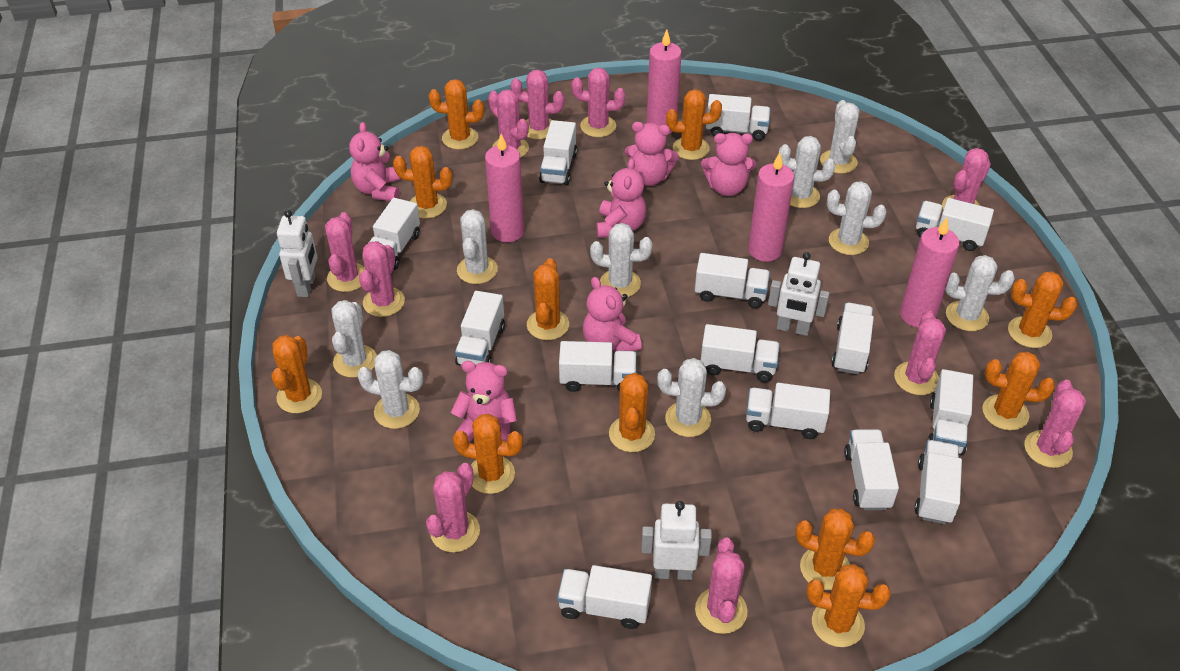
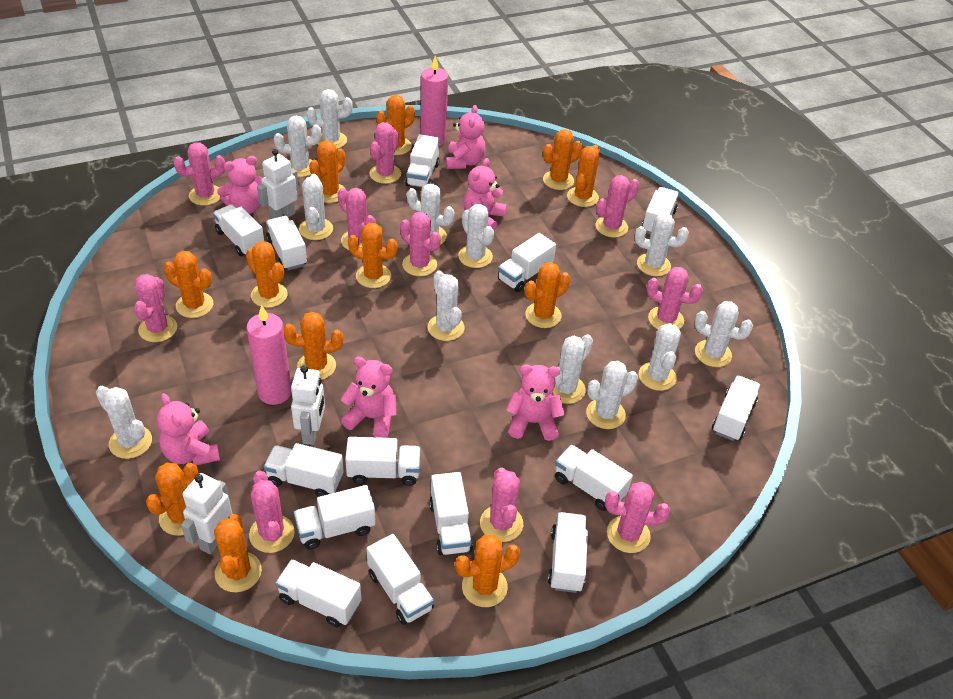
orange cactus: [272,335,322,413] [393,146,452,218] [429,79,484,150] [453,413,523,494] [527,258,569,340] [609,373,655,452] [666,89,722,160] [795,509,875,590] [806,564,891,647] [982,352,1055,430] [1008,271,1077,348] = 11 -> [146,463,199,536] [164,251,213,318] [214,514,262,592] [246,241,288,308] [284,312,343,380] [309,141,346,203] [348,223,397,288] [377,95,415,155] [455,535,520,607] [525,262,570,328] [543,129,582,190] [567,145,600,207] = 12
pink candle: [485,134,524,242] [647,30,682,134] [748,152,794,262] [900,218,960,328] = 4 -> [246,305,292,405] [421,56,448,146] = 2
white cactus: [331,300,377,378] [357,350,423,429] [457,209,498,284] [590,223,652,297] [657,358,726,437] [779,136,835,208] [820,100,860,174] [827,181,886,255] [945,255,1015,331] = 9 -> [96,386,152,459] [274,116,321,177] [299,174,333,240] [307,89,353,149] [407,184,454,245] [428,270,464,341] [458,204,494,268] [552,334,593,404] [586,361,638,429] [635,213,689,276] [639,323,681,391] [694,301,753,367] = 12

